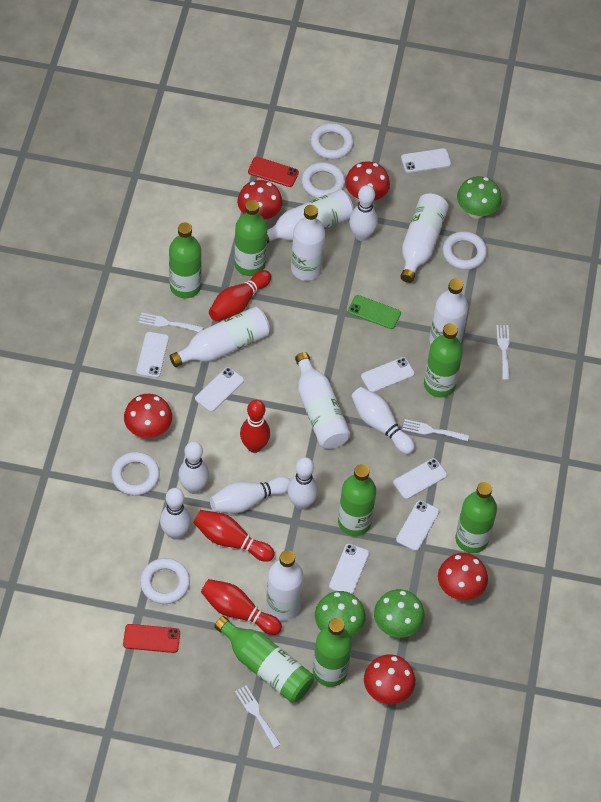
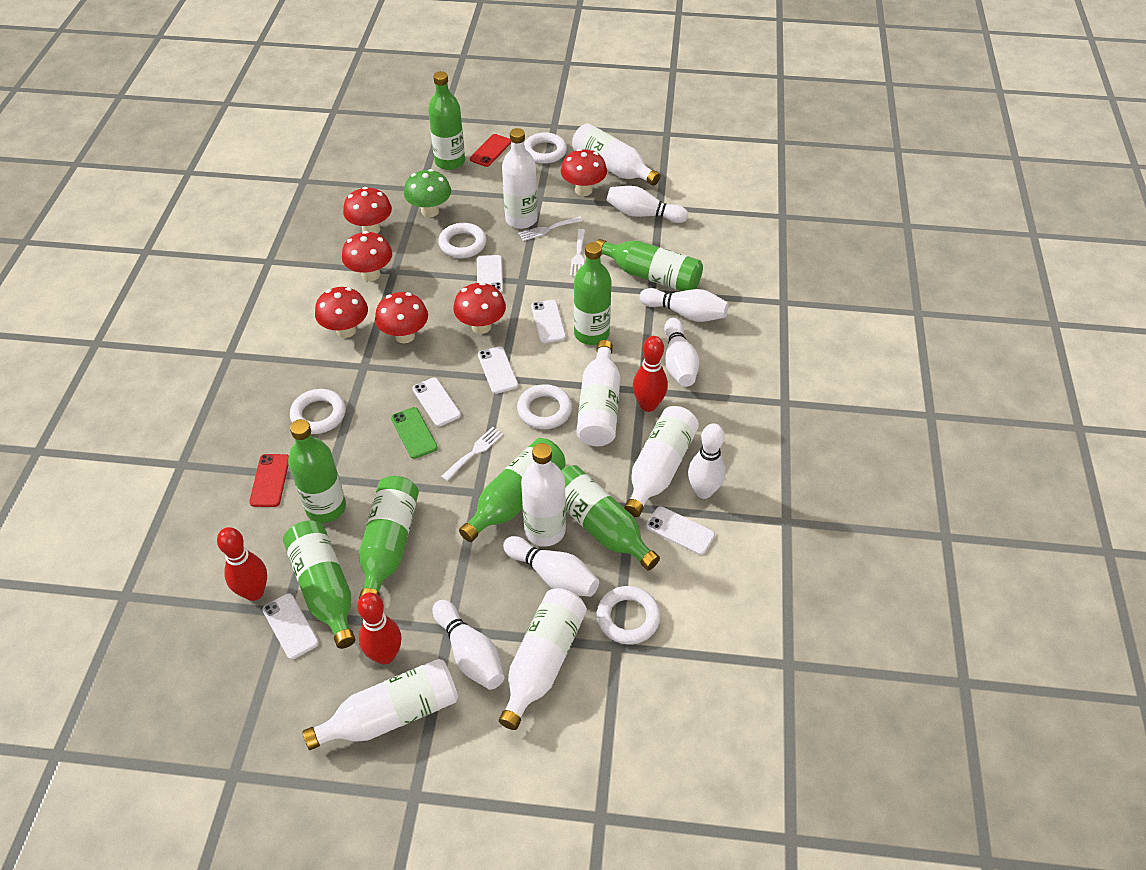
green bottle: [169,222,202,299] [214,616,314,703] [234,200,267,276] [313,618,352,687] [338,464,376,536] [424,323,463,398] [455,482,497,553] = 7 -> [283,520,355,649] [288,419,346,523] [359,476,419,598] [428,71,465,170] [459,438,566,542] [561,465,660,570] [574,242,611,345] [596,239,703,291] = 8
green mushroom: [315,591,365,637] [374,589,425,638] [457,176,502,219] = 3 -> [404,169,451,217] = 1
red bowling pin: [194,510,275,562] [201,579,282,635] [209,270,271,321] [240,400,270,453] = 4 -> [217,527,267,601] [357,592,402,664] [633,336,668,412] = 3
red mushroom: [124,394,172,438] [237,180,283,220] [345,162,390,200] [364,654,415,704] [438,553,488,600] = 5 -> [315,287,368,338] [342,231,392,281] [343,187,392,234] [375,292,428,343] [453,282,506,334] [561,149,607,196] = 6
white fork: [139,313,204,332] [235,685,281,748] [402,419,469,441] [496,325,510,380] = 4 -> [441,427,504,481] [518,217,583,241] [570,229,585,276] = 3
white phone: [136,332,169,378] [195,367,244,412] [329,544,369,594] [361,357,415,393] [393,458,447,499] [396,500,439,551] [401,148,451,173] = 7 -> [262,593,319,660] [412,377,461,427] [477,255,503,293] [478,346,518,394] [531,300,566,343] [646,506,715,555] = 6

